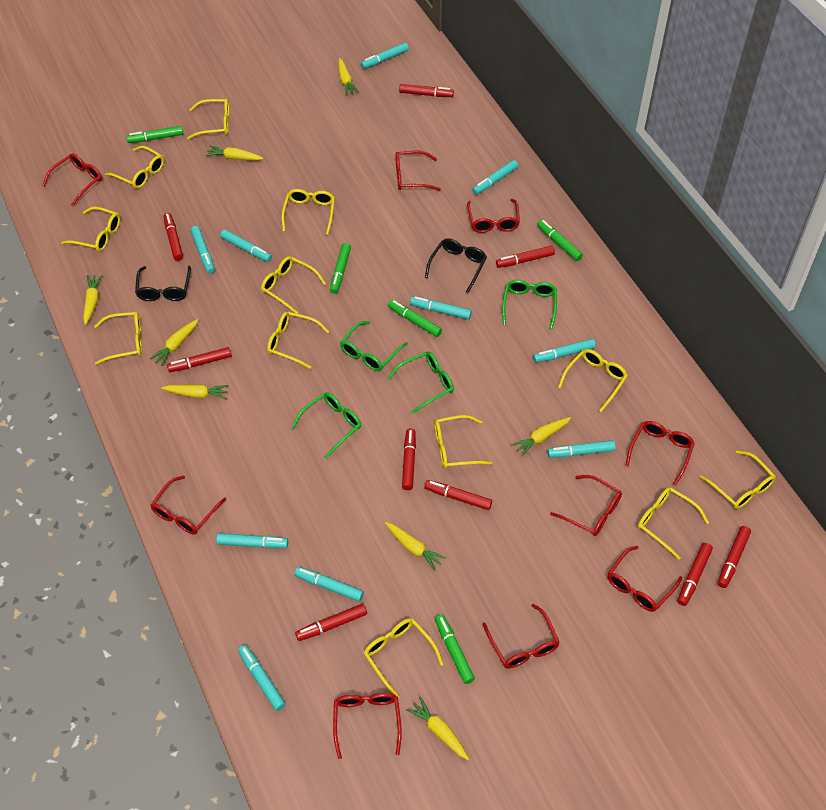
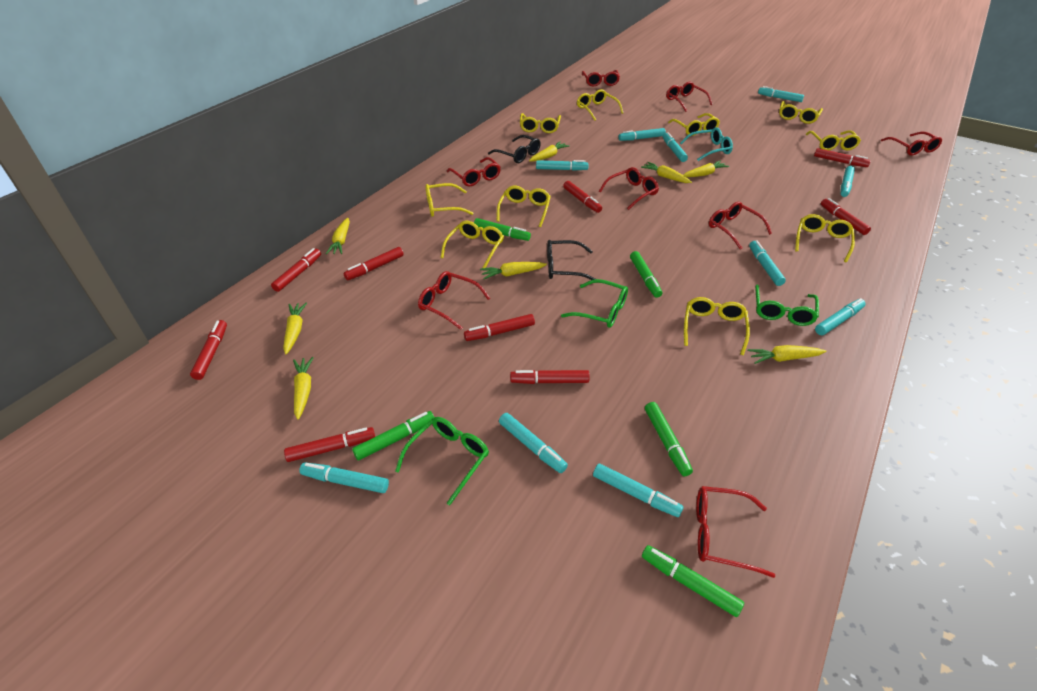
green glasses: [291,392,361,459] [340,321,408,371] [388,352,454,414] [502,280,557,330] = 4 -> [395,417,489,505] [561,279,628,328] [755,285,819,326] = 3
red glasses: [42,153,102,206] [151,475,226,535] [333,693,402,759] [395,150,441,191] [467,199,520,233] [482,604,560,669] [550,475,622,536] [608,546,682,612] [625,421,695,486] = 9 -> [418,271,490,330] [447,157,501,186] [582,70,620,87] [599,167,659,210] [666,82,712,112] [696,486,775,578] [709,202,772,250] [881,132,942,156] = 8
turquoise glasses: none = 0 -> [680,127,733,161] = 1
yellow glasses: [61,207,120,252] [94,312,142,365] [105,146,164,189] [187,99,229,139] [261,256,326,314] [267,312,329,369] [281,189,335,235] [364,618,444,697] [434,415,493,468] [558,349,628,412] [638,487,709,560] [700,450,776,509] = 12 -> [425,183,474,217] [440,220,504,268] [497,186,551,227] [520,113,561,133] [577,89,623,121] [668,113,720,136] [684,297,750,355] [779,101,823,124] [795,214,855,262] [806,130,861,151] = 10

